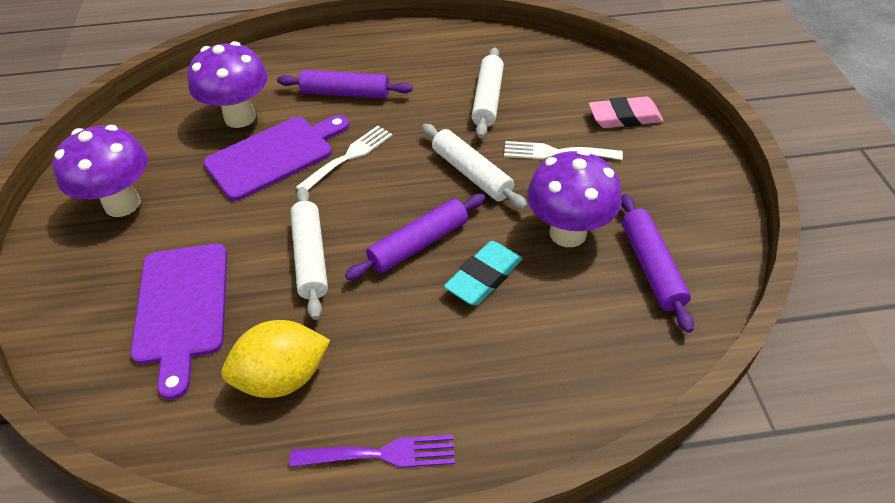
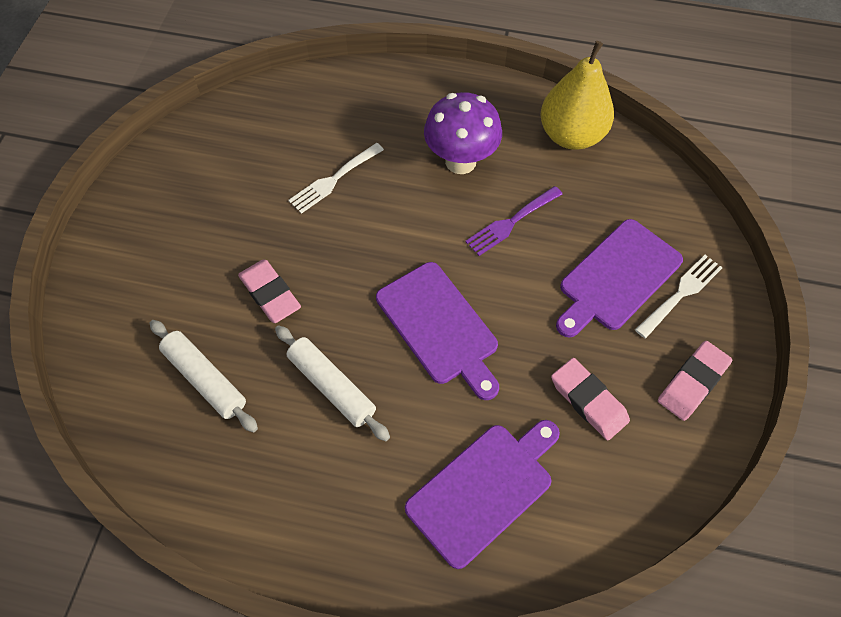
pink eraser: [589,96,663,128] = 1 -> [238,260,301,323] [551,358,630,440] [658,341,732,421] = 3
purple cutting board: [130,243,227,400] [203,115,349,201] = 2 -> [376,262,499,400] [405,420,560,569] [556,219,683,338] = 3
purple mushroom: [52,125,148,217] [187,41,268,128] [527,150,622,247] = 3 -> [424,92,502,174] = 1
purple rolling pin: [277,70,413,99] [345,194,485,280] [621,194,694,333] = 3 -> none = 0
turquoise eraser: [444,241,523,305] = 1 -> none = 0
white rolling pin: [290,187,328,320] [422,124,528,210] [471,48,504,138] = 3 -> [149,320,258,432] [275,325,390,441] = 2
yellow lemon: [221,320,330,398] = 1 -> none = 0
yellow pear: none = 0 -> [540,41,614,150] = 1

